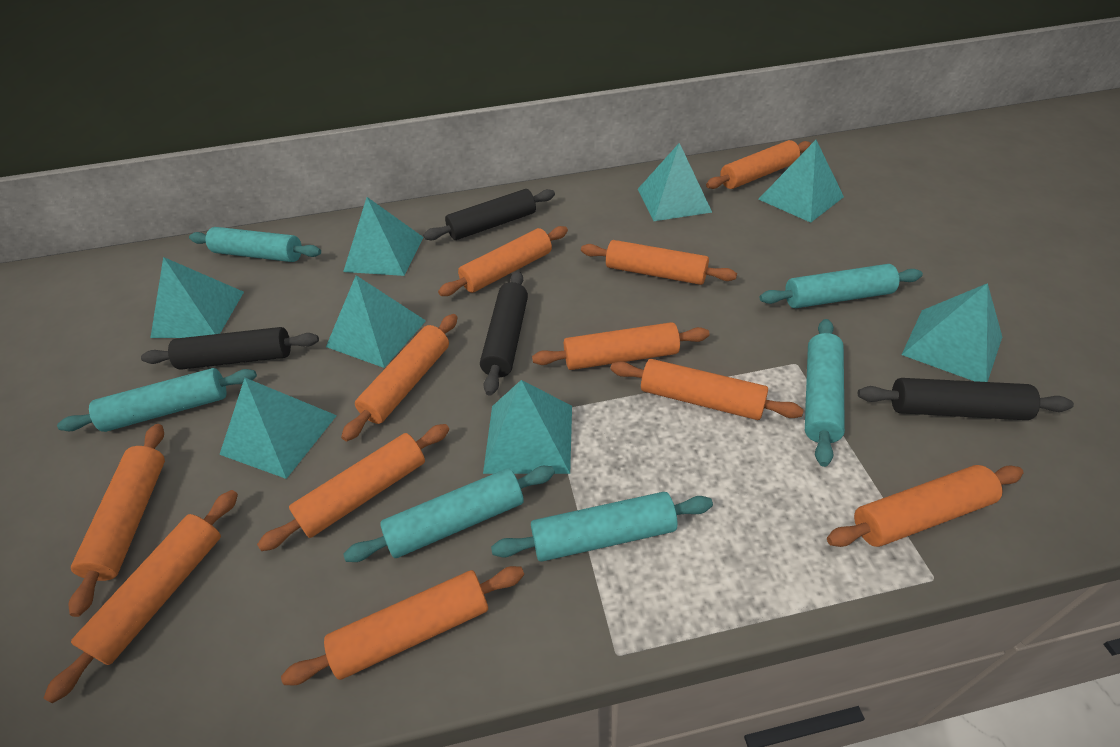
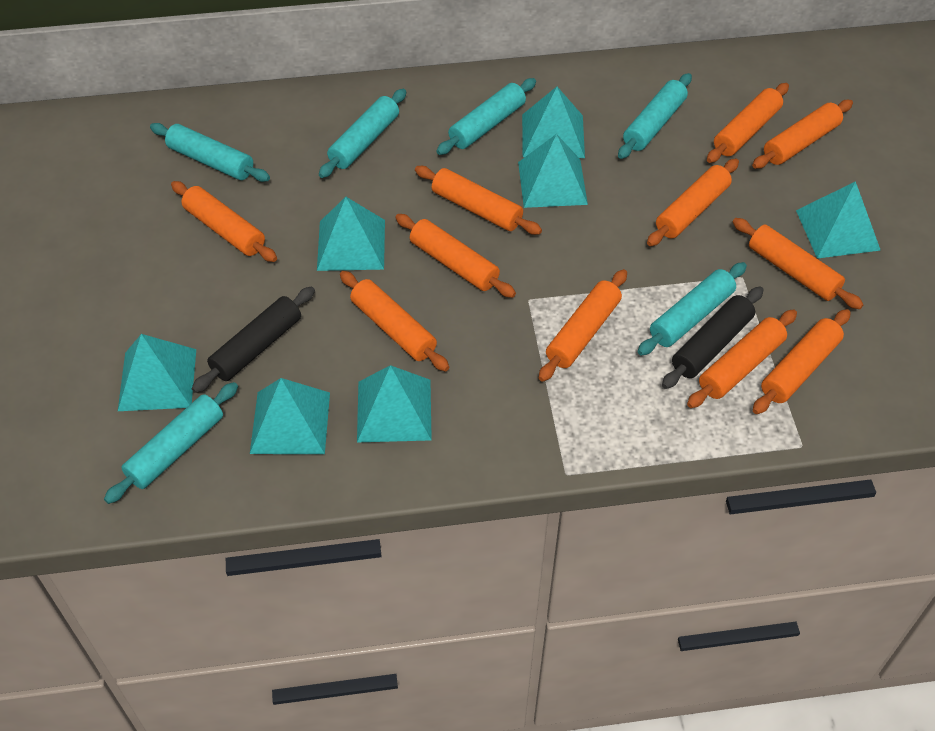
black rolling pin: [141,327,319,370] [423,189,555,240] [480,271,528,396] [858,378,1074,420] = 4 -> [191,287,315,393] [662,287,763,389] = 2
turquoise pyramid: [150,257,244,338] [219,378,337,479] [326,275,426,368] [343,197,423,276] [483,380,572,474] [638,143,712,221] [758,140,844,223] [902,283,1002,382] = 8 -> [118,334,196,411] [250,378,330,454] [317,197,385,271] [357,365,432,442] [518,134,588,208] [522,87,585,158] [796,181,881,259] = 7

